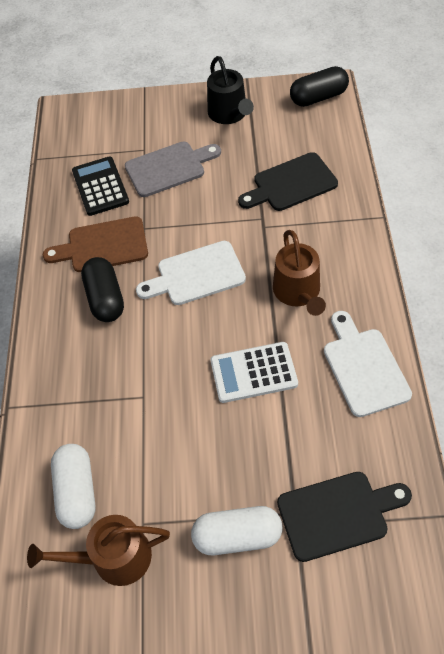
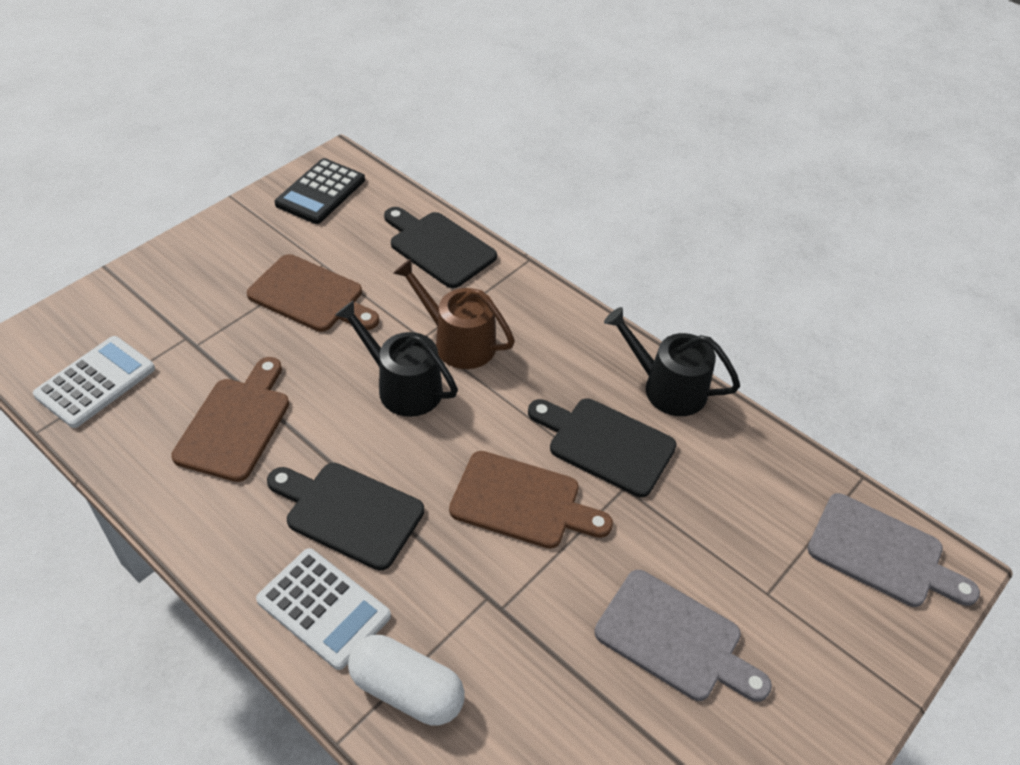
black capsule: [81,257,124,322] [290,66,349,107] = 2 -> none = 0
black cutting board: [238,152,338,211] [277,472,412,562] = 2 -> [267,463,424,571] [384,207,497,288] [528,398,677,497] = 3
black watering can: [207,56,254,124] = 1 -> [335,300,458,417] [604,307,740,416] = 2
brown cutting board: [43,216,148,272] = 1 -> [171,357,289,482] [247,254,379,332] [449,451,613,549] = 3
brown watering can: [27,515,170,586] [273,230,326,316] = 2 -> [393,259,515,369] = 1
grey cutting board: [125,142,221,197] = 1 -> [594,570,772,702] [807,493,980,607] = 2
white calculator: [210,342,298,403] = 1 -> [33,336,155,428] [256,548,391,670] = 2
white capsule: [51,444,96,529] [191,506,282,555] = 2 -> [348,635,465,725] = 1
white cutting board: [136,241,246,305] [324,311,412,417] = 2 -> none = 0

